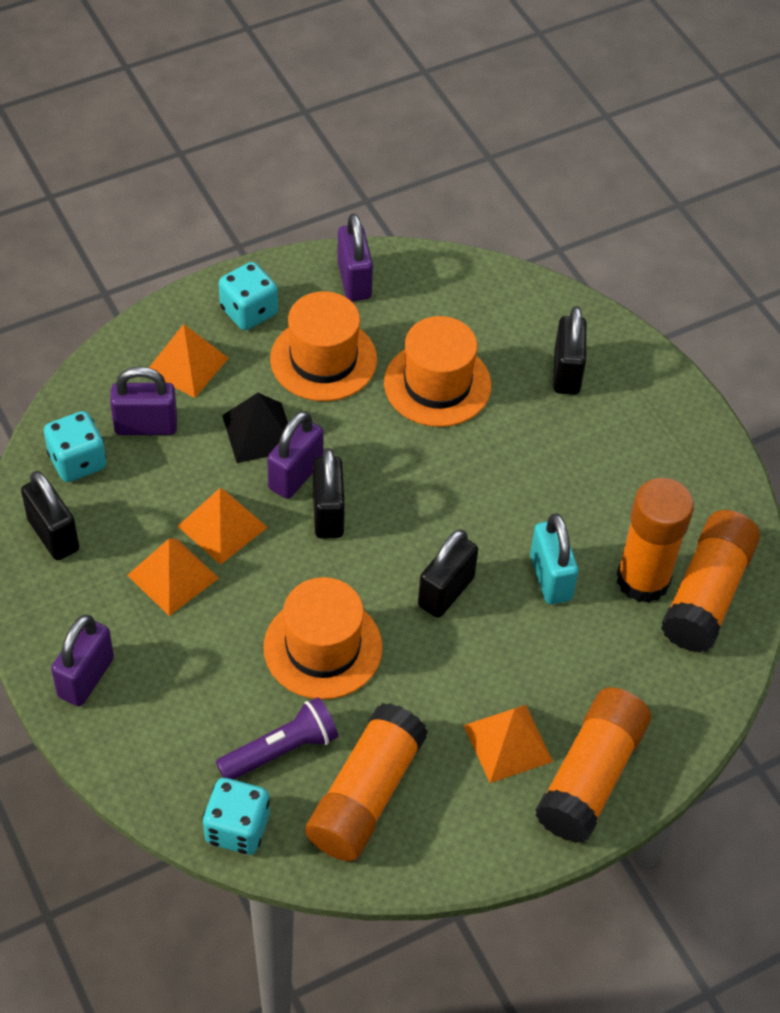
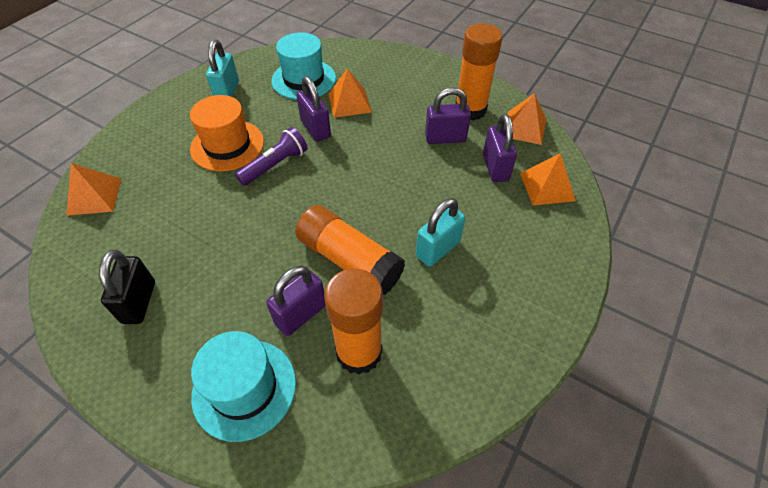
black padlock: [21,471,79,560] [313,448,345,539] [418,529,478,617] [553,306,587,395] = 4 -> [99,250,155,324] = 1
black pyramid: [222,393,288,463] = 1 -> none = 0
orange glue stick: [305,703,428,861] [535,687,651,843] [617,478,694,603] [661,510,760,653] = 4 -> [295,205,405,295] [324,268,383,375] [455,23,503,121] = 3
orange hat: [263,577,383,700] [270,291,377,401] [384,316,491,427] = 3 -> [190,95,264,172] = 1
turquoise dice: [44,411,106,482] [202,778,270,855] [219,262,278,330] = 3 -> none = 0
turquoise hat: none = 0 -> [191,331,296,442] [271,32,336,100] = 2
turquoise padlock: [530,513,579,605] = 1 -> [206,39,239,97] [416,198,465,267] = 2

